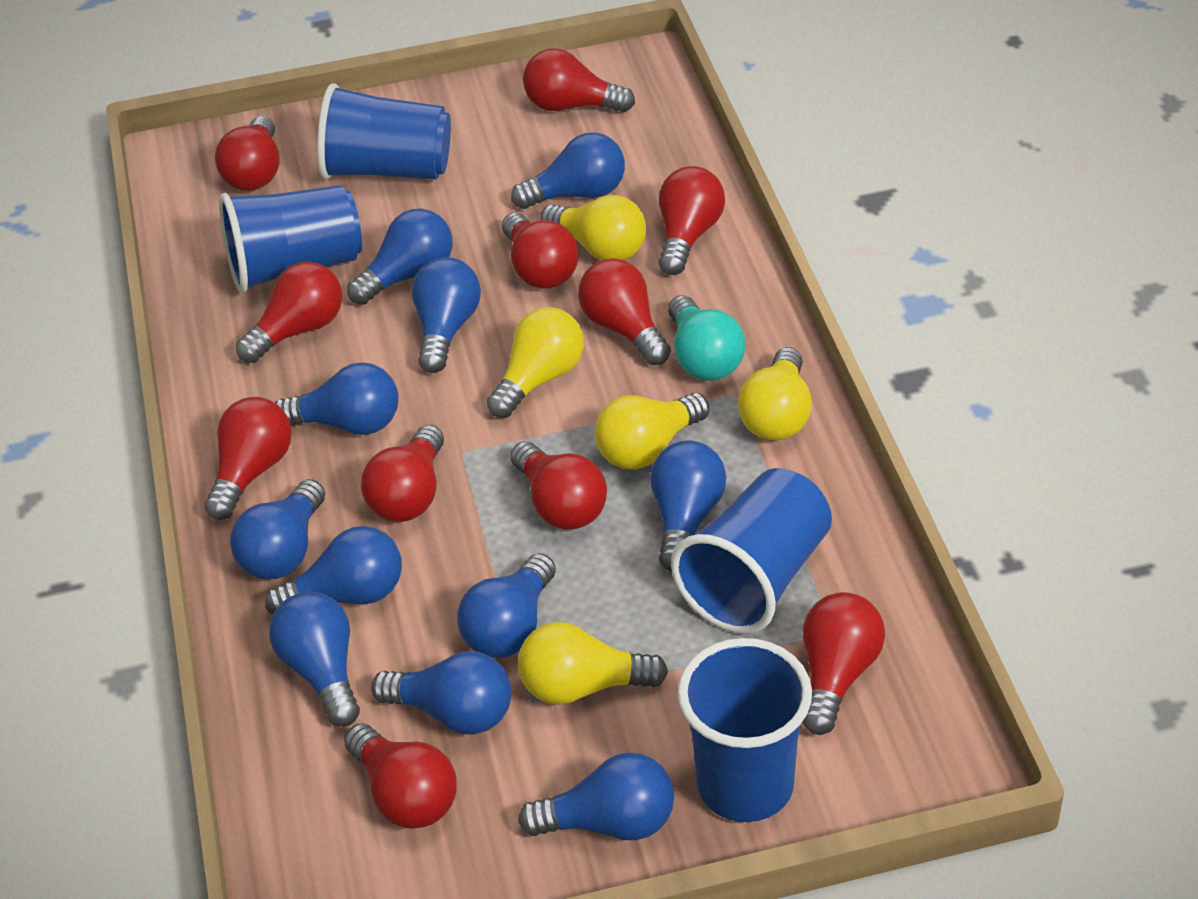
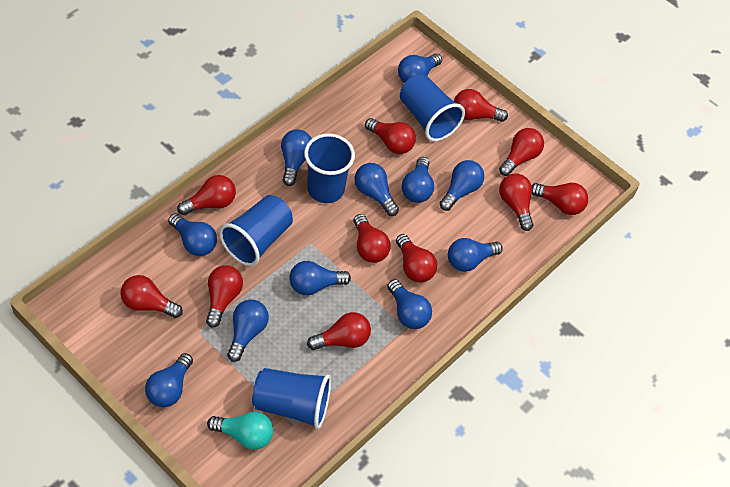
yellow light bulb: [487,307,584,418] [518,622,668,705] [540,195,646,260] [595,393,709,469] [738,347,812,440] = 5 -> none = 0

